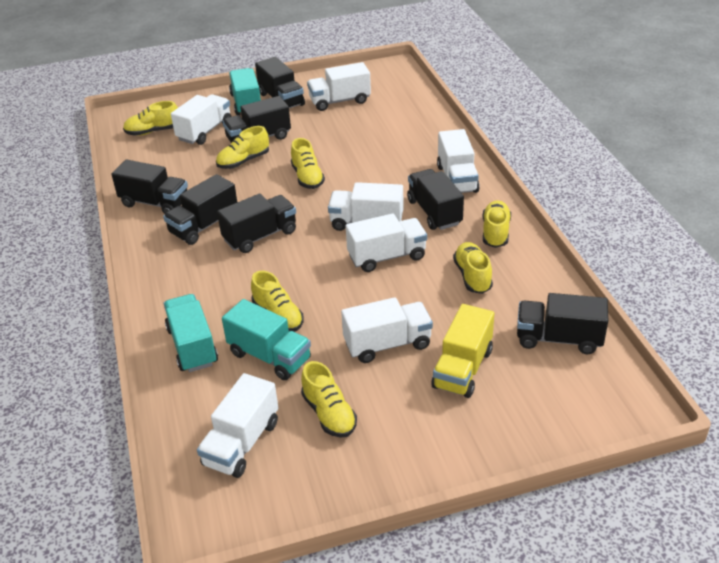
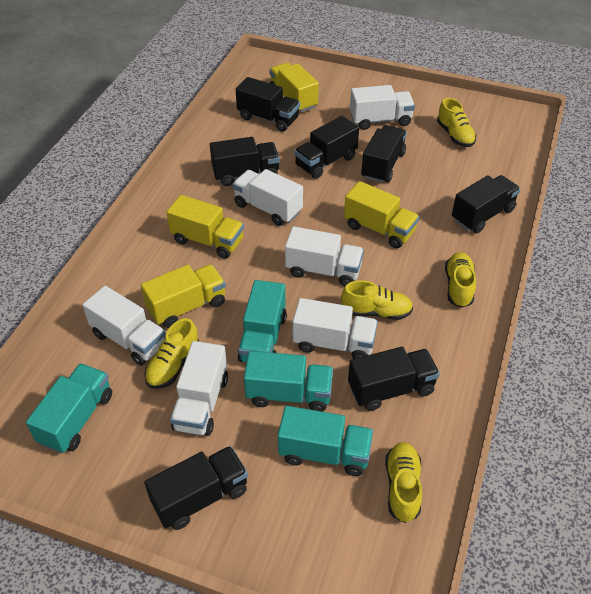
turquoise truck: [164,294,218,372] [222,299,311,380] [229,68,261,115] = 3 -> [26,363,112,454] [238,280,287,362] [244,351,333,412] [278,406,373,476] = 4
white truck: [171,94,232,145] [197,373,278,478] [307,62,371,111] [328,182,404,231] [341,297,433,363] [346,213,427,272] [437,129,480,193] = 7 -> [83,286,166,366] [170,341,228,436] [233,169,303,226] [285,226,364,286] [292,298,378,359] [350,85,415,130] = 6
yellow shoe: [123,101,178,136] [216,126,269,169] [251,271,304,332] [291,138,325,189] [301,361,357,438] [453,242,493,294] [483,200,511,248] = 7 -> [144,318,199,389] [341,280,413,320] [385,442,422,523] [437,98,476,147] [445,252,476,308] = 5
yellow truck: [431,304,494,398] = 1 -> [141,264,226,328] [166,195,244,259] [269,63,319,113] [344,181,419,248] = 4

